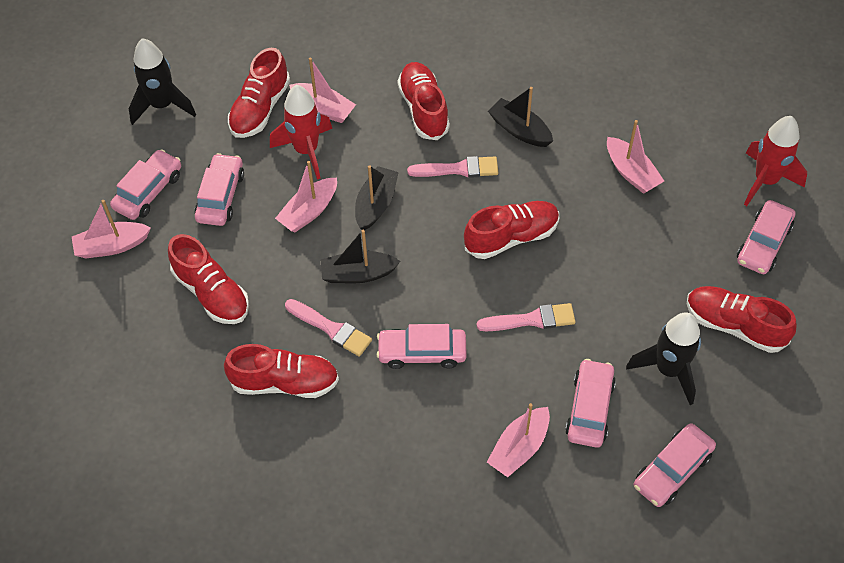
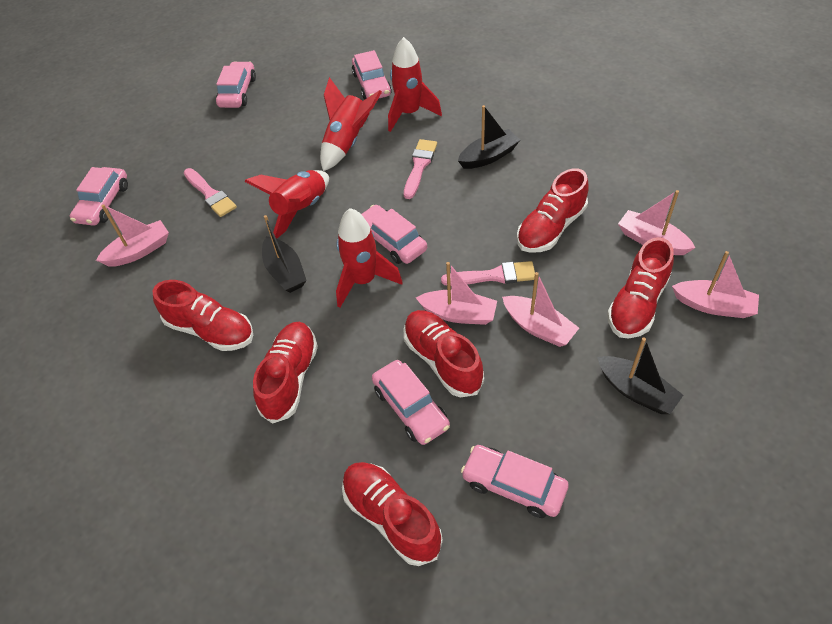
black rocket: [129,38,196,125] [626,312,701,405] = 2 -> none = 0
red rocket: [270,85,332,180] [744,116,807,206] = 2 -> [244,170,329,238] [320,77,382,171] [336,208,403,308] [388,37,442,132] = 4

